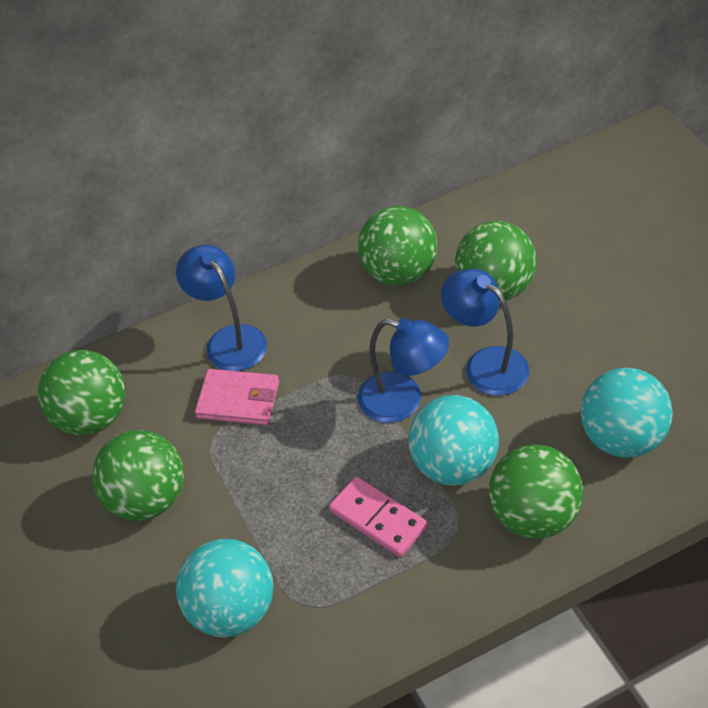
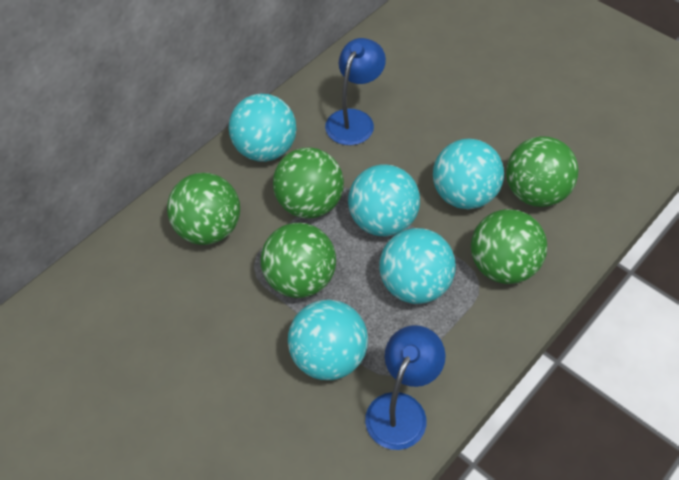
blue lamp: [176,245,267,371] [358,318,449,423] [441,269,529,396] = 3 -> [325,38,386,145] [365,325,446,450] = 2
pink domino: [329,477,427,557] = 1 -> none = 0
pink wallet: [195,369,279,425] = 1 -> none = 0
turquoise ball: [176,539,273,637] [408,395,499,486] [581,368,673,458] = 3 -> [229,94,297,162] [288,300,368,380] [348,164,420,236] [379,228,456,304] [433,139,504,209] = 5

